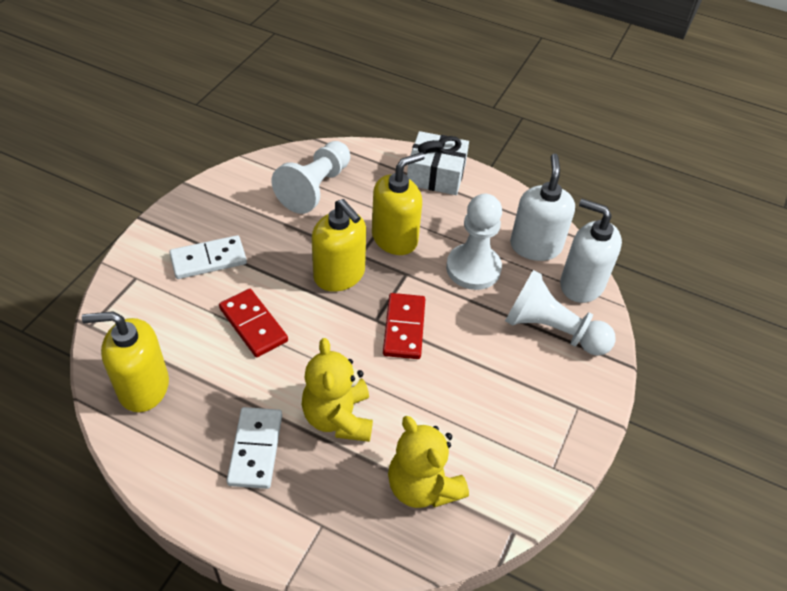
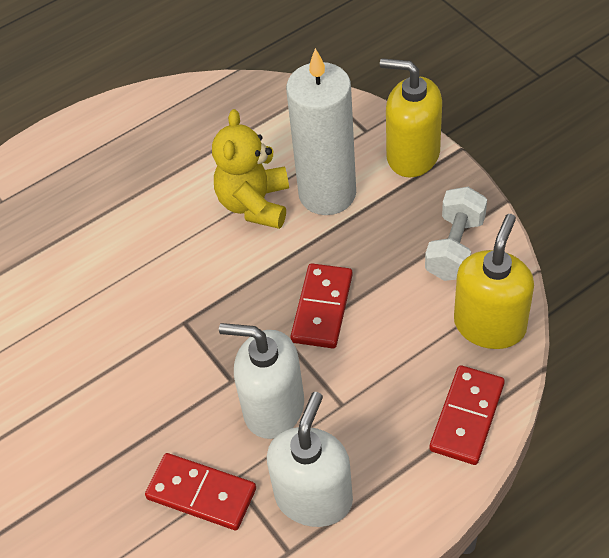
red domino: [219,289,288,357] [383,293,425,359] = 2 -> [145,453,256,530] [290,263,353,348] [429,365,505,465] = 3
white candle: none = 0 -> [286,48,356,215] = 1
white domino: [169,235,247,279] [227,407,282,489] = 2 -> none = 0
white dumbbell: none = 0 -> [425,187,487,281] = 1
white gift: [407,131,469,195] = 1 -> none = 0
white pawn: [272,141,350,214] [446,194,502,290] [505,270,616,356] = 3 -> none = 0
yellow soap dispenser: [82,311,169,412] [312,199,366,292] [372,152,425,255] = 3 -> [380,58,442,178] [454,214,534,349] = 2
yellow teddy bear: [302,338,373,442] [388,416,469,508] = 2 -> [212,109,289,229] = 1

